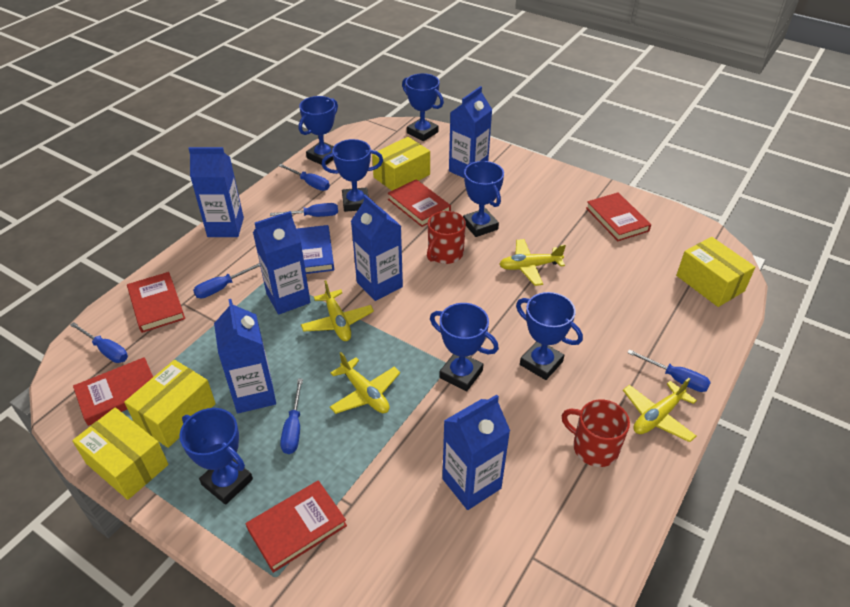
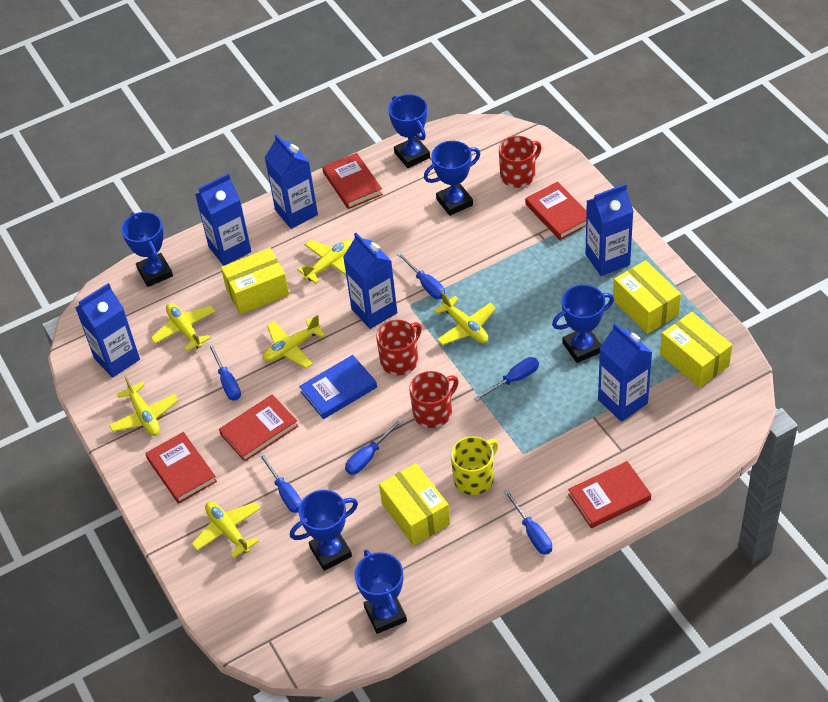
blue trophy: [179,408,253,505] [299,96,338,165] [322,139,383,212] [402,73,444,141] [430,303,499,391] [463,161,504,237] [516,292,583,380] = 7 -> [121,212,173,287] [290,490,358,571] [354,550,407,634] [388,94,430,168] [424,141,480,216] [552,285,614,363] = 6
red mug: [427,211,466,264] [562,400,630,467] = 2 -> [376,320,422,375] [409,371,459,428] [499,136,542,188] = 3
yellow mug: none = 0 -> [451,436,498,495] = 1
yellow plane: [301,280,374,341] [330,352,400,414] [499,239,566,286] [623,378,697,442] = 4 -> [109,377,178,436] [151,303,216,351] [192,502,260,559] [263,315,325,368] [297,239,353,284] [434,292,496,345] = 6

